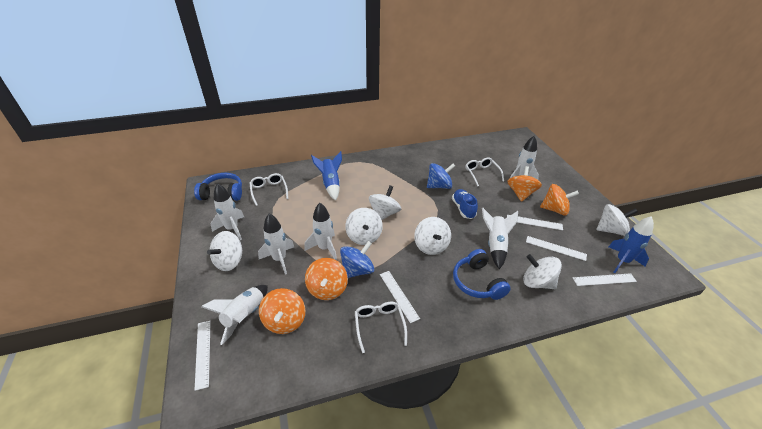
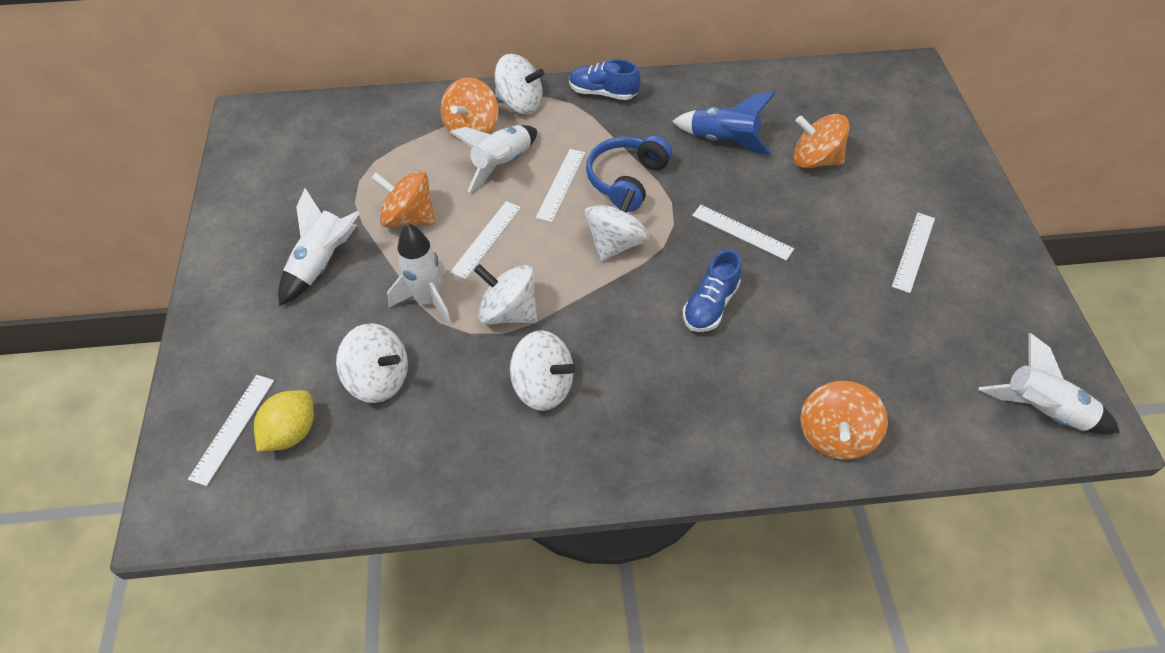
blue headphones: [194,173,242,201] [453,249,511,300] = 2 -> [586,135,672,212] = 1
blue rocket: [311,151,342,201] [609,216,654,273] = 2 -> [672,92,775,155] = 1
blue shoe: [452,189,478,219] = 1 -> [569,59,640,100] [683,249,742,332] = 2
blue spinning top: [340,241,374,278] [427,163,455,189] = 2 -> none = 0
white glasses: [250,173,288,206] [355,302,407,353] [465,157,504,187] = 3 -> none = 0
white rocket: [201,285,268,345] [211,183,244,240] [258,214,294,275] [304,203,337,260] [482,208,518,269] [510,136,539,180] = 6 -> [278,188,360,306] [387,223,452,326] [450,125,537,192] [979,333,1120,435] = 4
white spinning top: [207,231,242,271] [345,208,383,245] [369,185,401,220] [414,217,451,255] [523,254,562,289] [596,204,638,236] = 6 -> [336,323,408,403] [474,264,537,324] [495,54,544,114] [510,330,575,411] [584,188,649,262] = 5
yellow lemon: none = 0 -> [254,390,314,452] = 1

